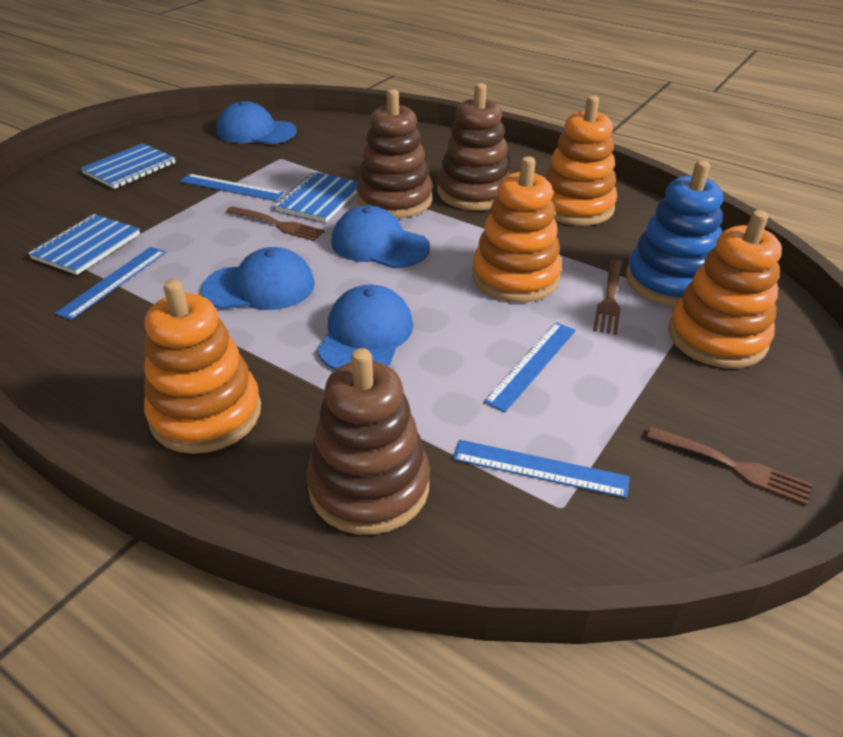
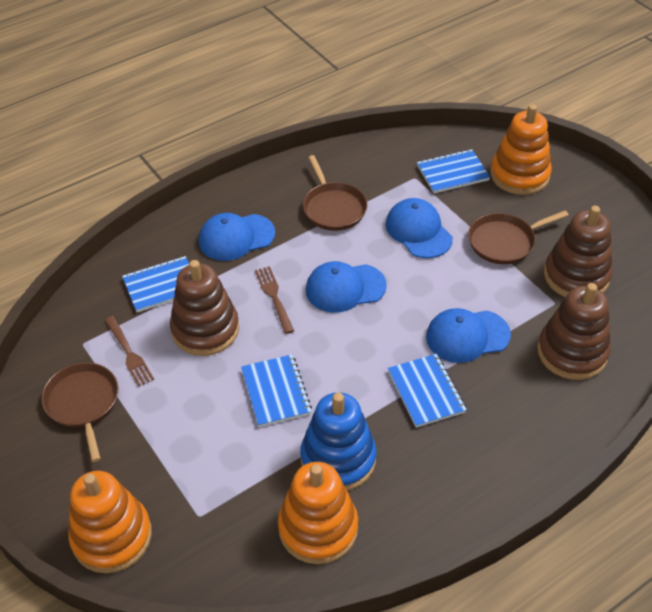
blue notebook: [28,214,140,275] [81,143,176,189] [275,172,357,222] = 3 -> [122,256,189,312] [241,354,312,427] [388,354,467,428] [417,149,490,193] = 4
blue ruler: [55,247,166,320] [180,174,284,201] [453,440,629,498] [484,322,576,412] = 4 -> none = 0
brown fork: [226,206,325,241] [593,259,622,335] [646,427,812,506] = 3 -> [105,316,154,387] [255,266,294,334] = 2
brown pan: none = 0 -> [41,363,118,462] [303,155,368,231] [468,210,569,264] = 3
orange stacking toy: [144,279,261,454] [472,156,562,303] [545,95,617,226] [668,210,782,368] = 4 -> [68,471,152,573] [278,462,358,564] [490,104,552,195] = 3

